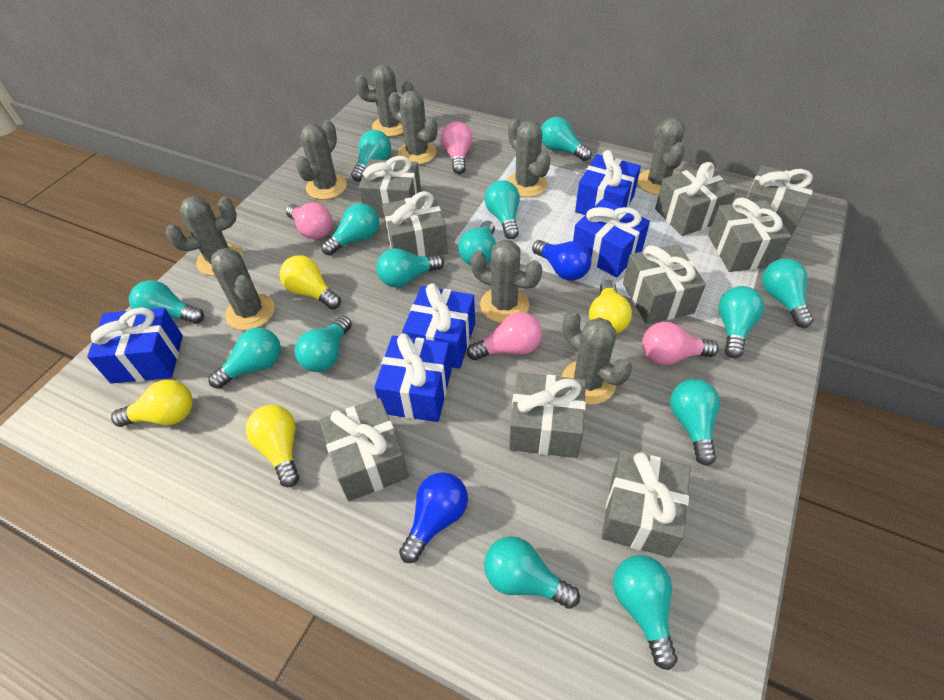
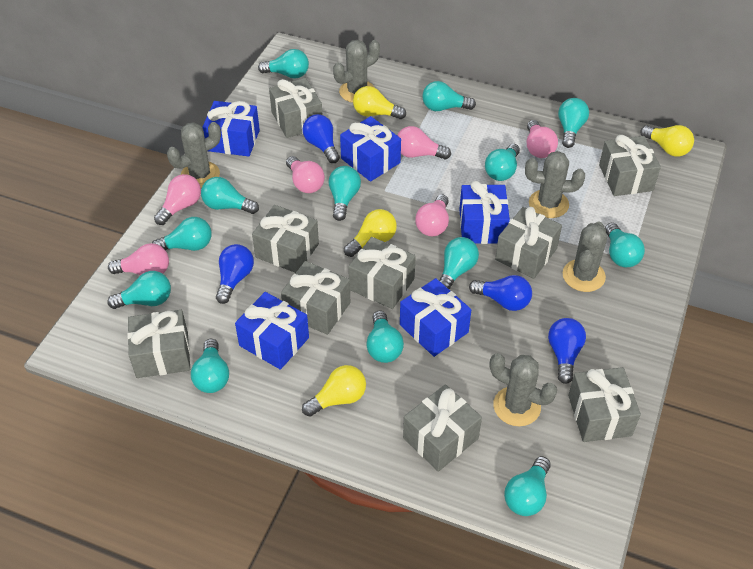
blue light bulb: [399,472,468,563] [532,240,591,280] = 2 -> [216,244,254,304] [302,114,340,163] [469,275,532,311] [548,318,586,384] = 4
grey cactus: [166,196,242,276] [211,248,275,330] [296,120,347,200] [355,65,414,137] [388,90,437,165] [470,240,542,323] [507,118,550,197] [562,310,632,405] [638,118,685,195] = 9 -> [167,122,221,188] [333,40,380,103] [490,353,557,426] [525,151,585,218] [563,222,607,292] = 5
pink light bulb: [286,203,332,239] [441,121,473,174] [467,312,542,360] [642,322,719,366] = 4 -> [108,243,169,275] [154,174,201,225] [286,156,325,193] [397,126,451,160] [415,194,449,236] [527,120,558,158] = 6
turquoise light bulb: [129,280,204,324] [208,327,281,389] [295,316,352,372] [321,203,379,255] [351,130,391,182] [376,248,444,288] [458,221,496,265] [484,180,520,239] [484,536,580,609] [541,117,592,161] [613,555,677,670] [670,379,720,466] [718,286,764,358] [762,258,813,328] = 14 -> [107,271,171,309] [152,217,212,251] [191,339,229,393] [201,177,259,214] [258,49,309,79] [329,166,361,221] [366,311,404,363] [422,81,476,111] [439,237,479,289] [485,144,520,181] [504,456,551,516] [558,98,589,148] [605,222,645,267] = 13

